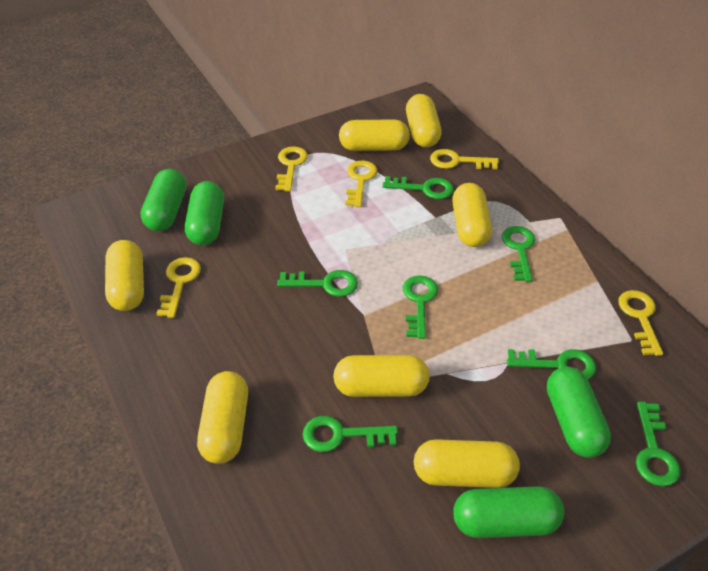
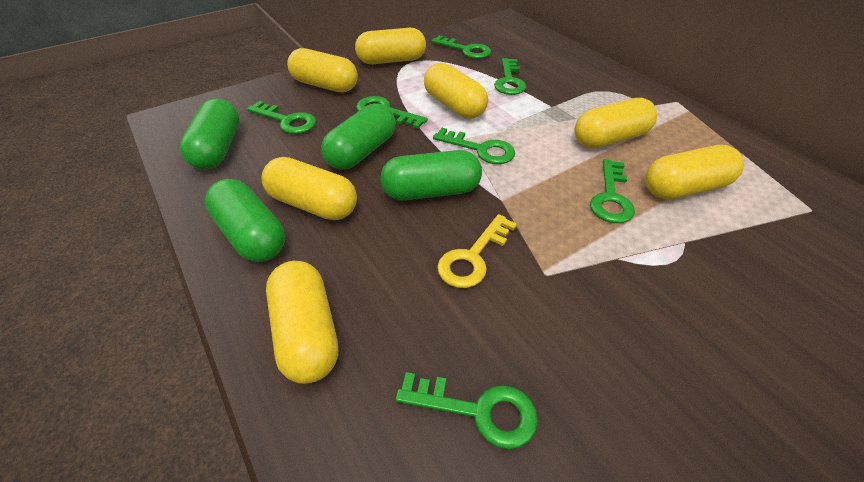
yellow key: [156,257,201,318] [275,146,308,191] [345,160,377,207] [430,149,499,169] [618,290,663,356] = 5 -> [437,214,517,288] = 1

